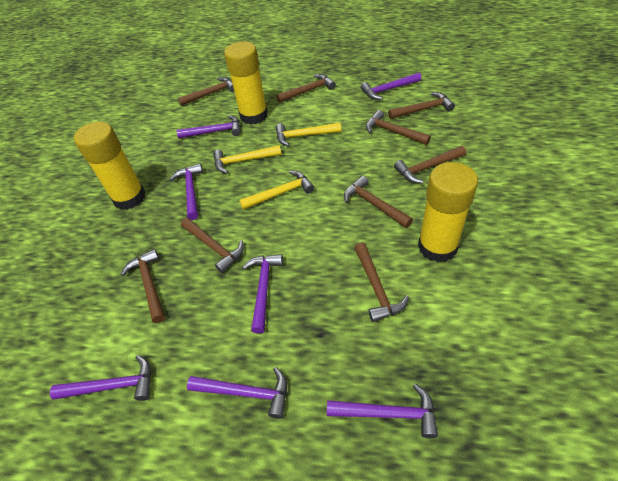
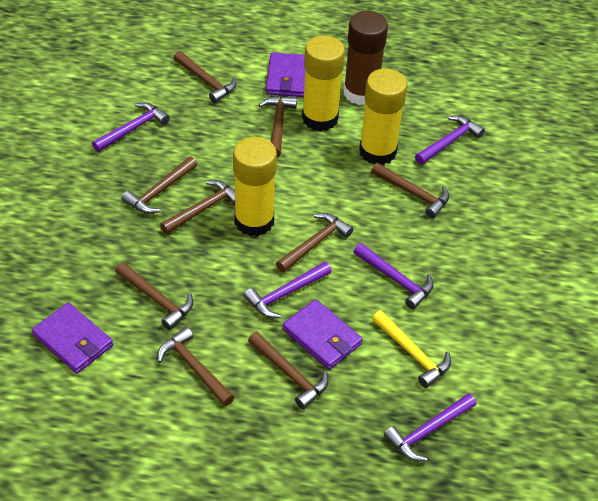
brown glue stick: none = 0 -> [344,11,388,105] = 1
purple hammer: [50,355,151,401] [170,163,203,220] [177,115,241,139] [187,367,287,419] [243,254,283,334] [327,383,438,438] [360,73,421,100] = 7 -> [92,102,170,152] [243,262,332,318] [354,243,434,309] [384,393,477,461] [415,115,485,165] = 5
purple wallet: none = 0 -> [32,303,113,373] [266,52,305,97] [283,299,363,370] = 3
yellow hammer: [213,145,281,173] [239,171,314,210] [276,123,341,146] = 3 -> [372,310,451,388] = 1

